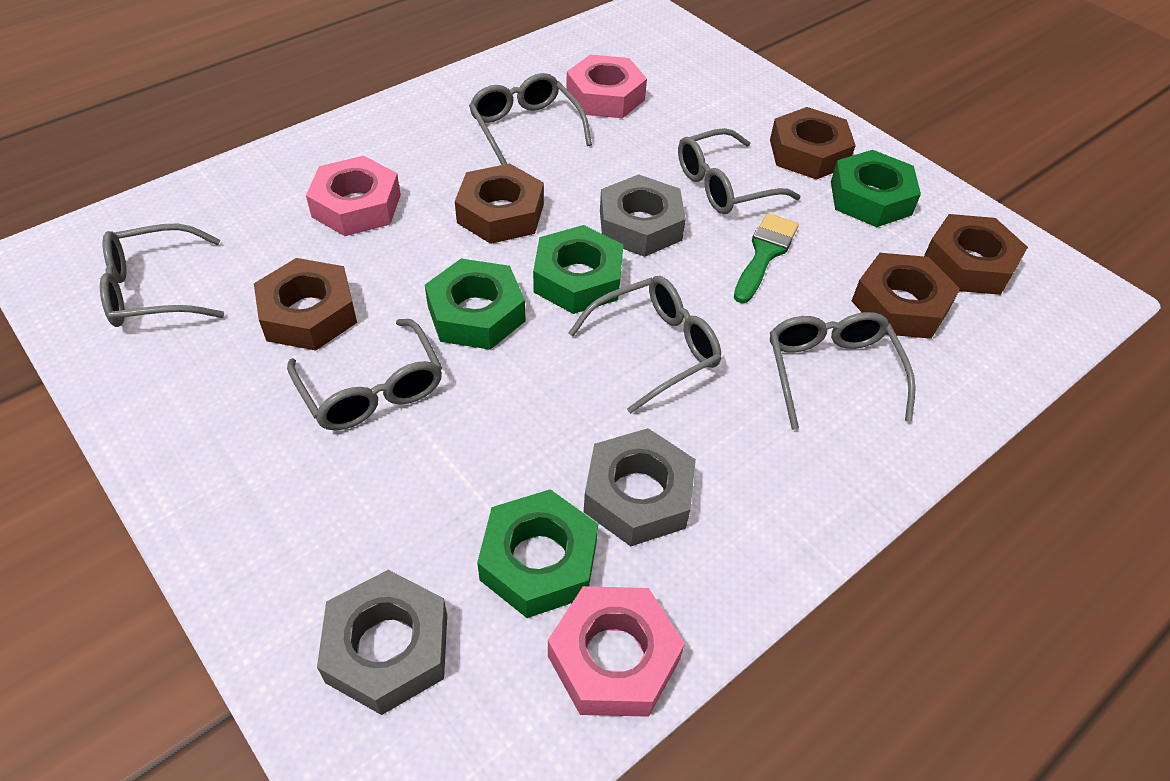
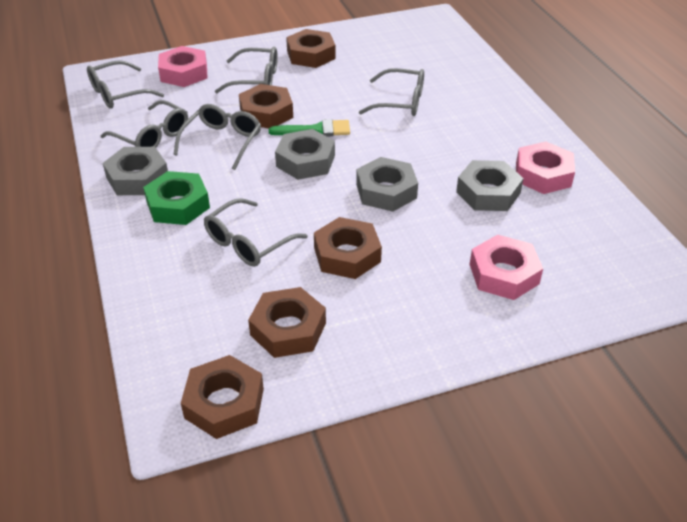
green nut: [425,259,526,350] [477,489,598,618] [533,225,623,314] [831,150,921,227] = 4 -> [143,171,210,225] = 1
grey nut: [317,570,447,715] [584,428,696,546] [600,174,686,257] = 3 -> [103,147,168,195] [275,129,335,180] [356,157,418,212] [456,160,524,211] = 4

